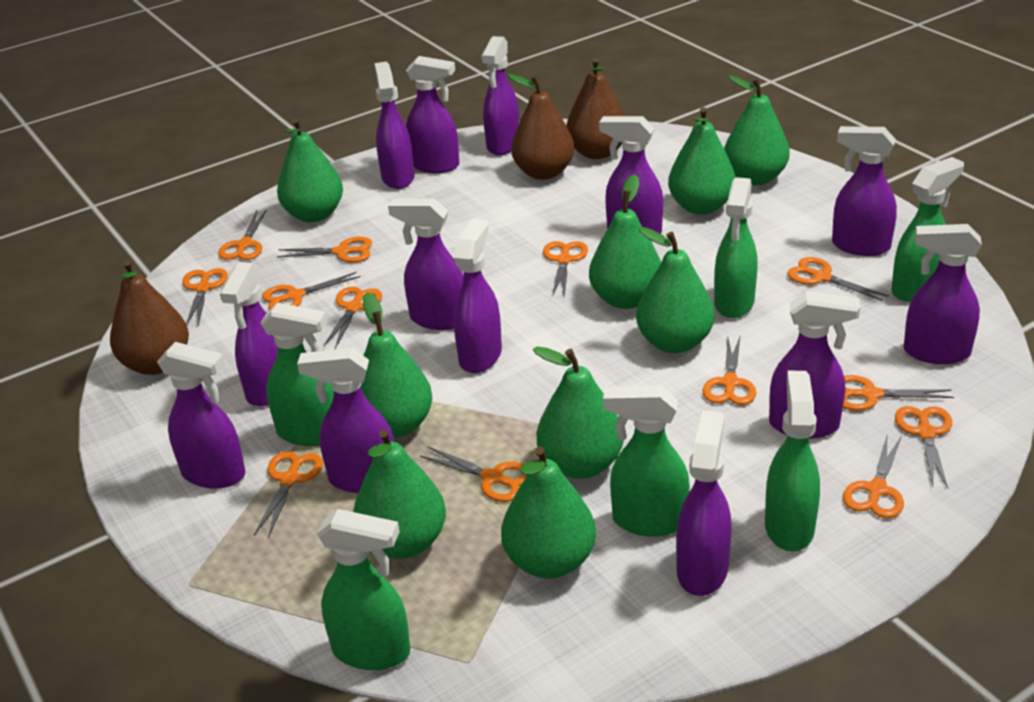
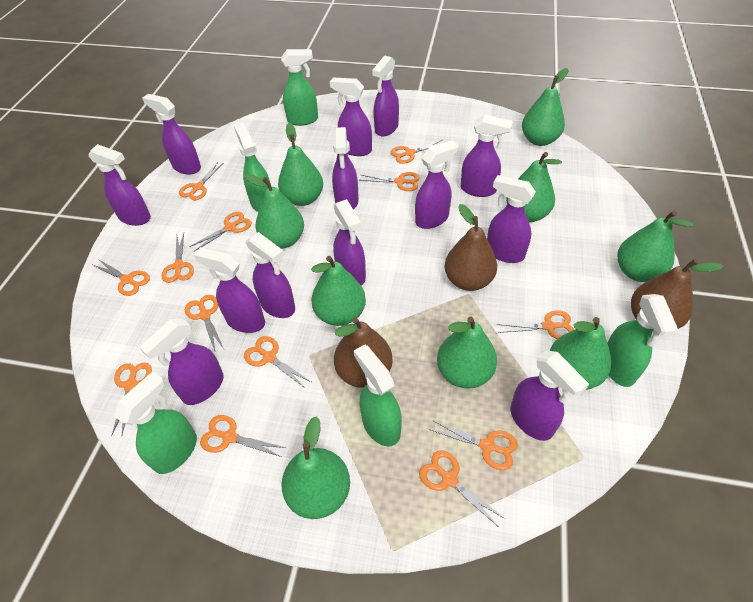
green spray bottle: [260,303,334,446] [317,509,410,670] [603,386,690,537] [714,177,758,318] [765,371,820,552] [891,157,964,302] = 6 -> [114,371,197,474] [234,123,271,212] [281,49,318,126] [354,344,402,446] [608,294,679,387] = 5

